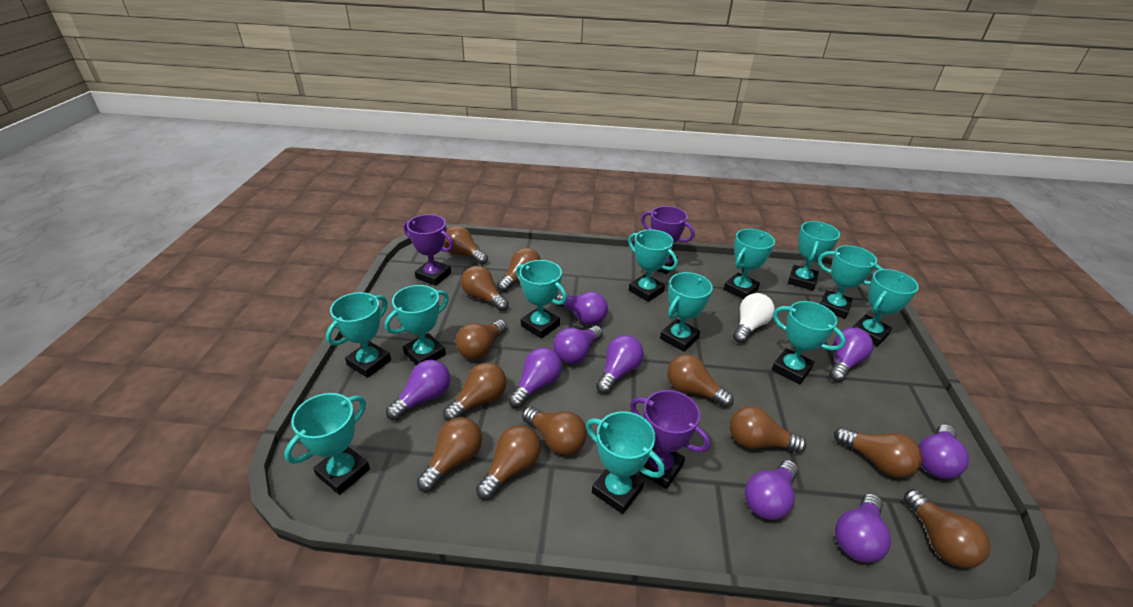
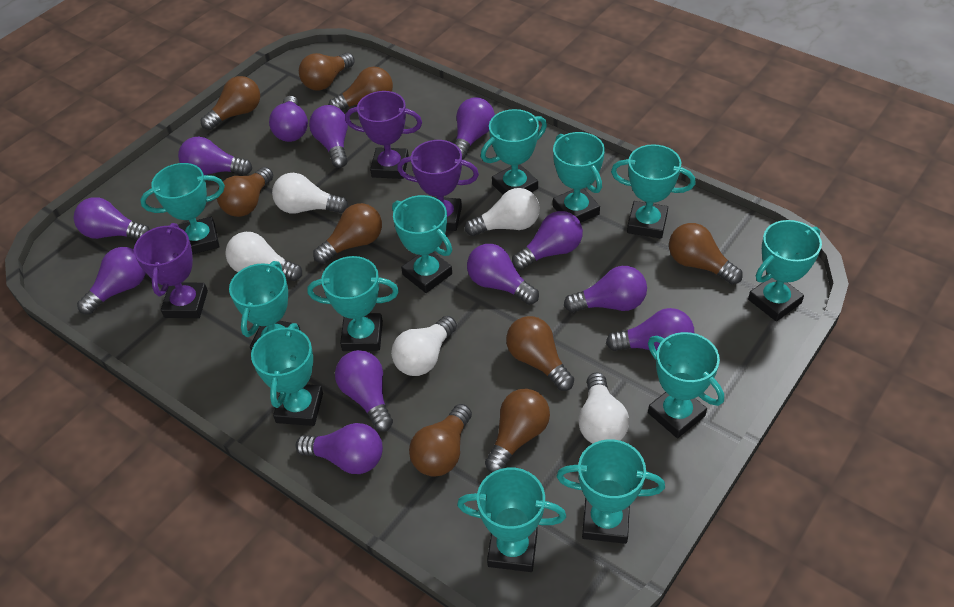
brown light bulb: [417,417,482,492] [443,362,506,421] [444,226,488,265] [455,320,507,360] [461,266,509,311] [476,425,541,500] [497,248,541,292] [522,407,587,455] [667,354,734,408] [730,406,807,453] [834,427,922,478] [903,489,991,568] = 12 -> [201,76,260,130] [217,167,273,217] [299,53,355,91] [313,203,382,263] [329,67,393,110] [409,404,472,477] [485,389,550,473] [506,316,574,391] [669,223,743,285] = 9
purple light bulb: [386,360,450,420] [508,347,562,408] [553,326,603,364] [555,292,608,325] [596,335,644,394] [745,460,798,520] [829,327,873,382] [835,493,891,563] [919,425,969,479] = 9 -> [74,197,150,240] [77,247,146,315] [178,137,252,175] [269,96,308,142] [296,423,383,474] [309,105,348,168] [335,350,393,432] [454,98,495,160] [467,244,539,305] [512,211,583,270] [564,266,647,313] [606,308,694,351] = 12
white light bulb: [733,293,775,343] = 1 -> [225,232,302,281] [272,173,348,214] [391,316,457,376] [465,188,540,236] [578,372,629,444] = 5

